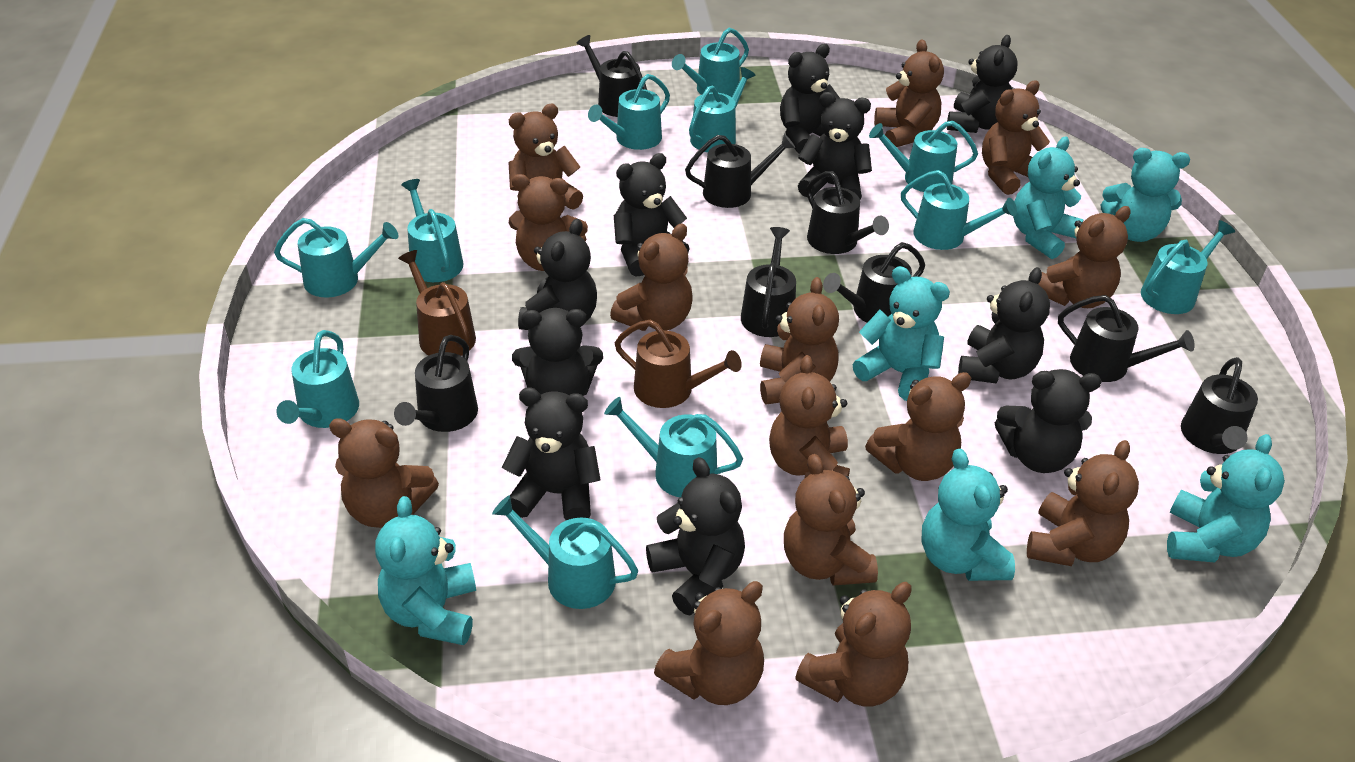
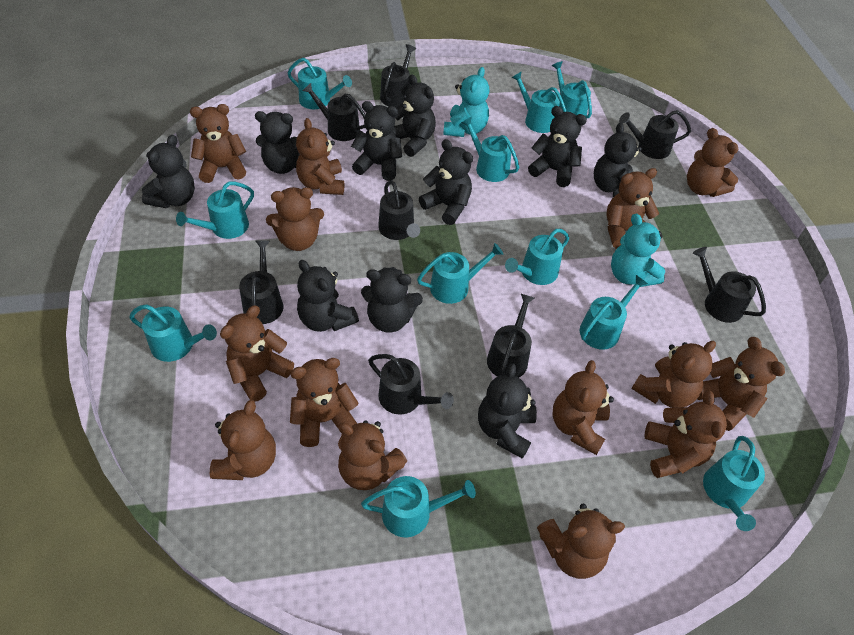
brown watering can: [398,250,476,356] [615,320,742,408] = 2 -> none = 0
turquoise teddy bear: [375,496,476,645] [853,266,950,401] [922,449,1015,581] [1013,137,1083,259] [1101,148,1190,242] [1167,434,1285,563] = 6 -> [443,67,489,137] [611,213,665,287] = 2

